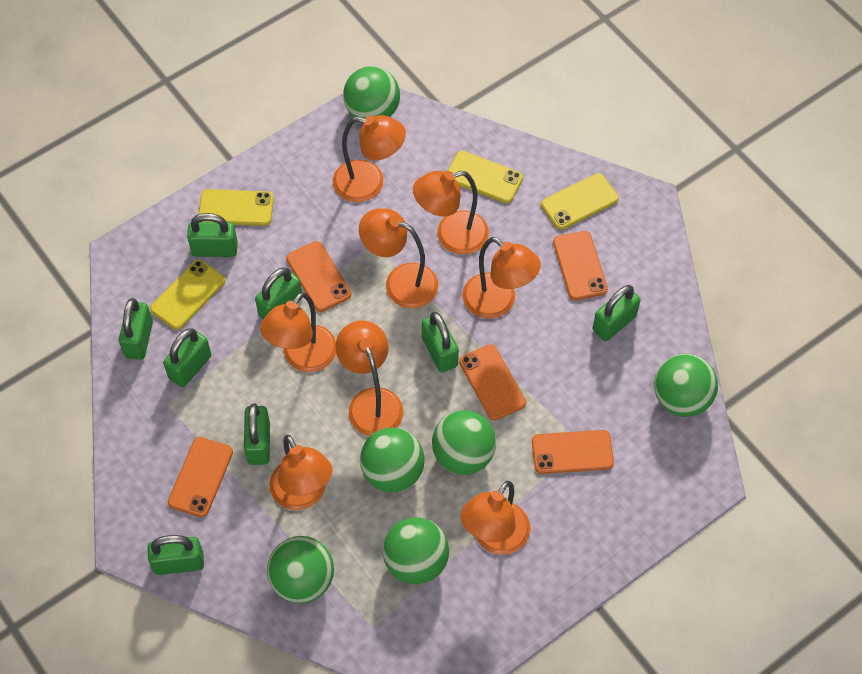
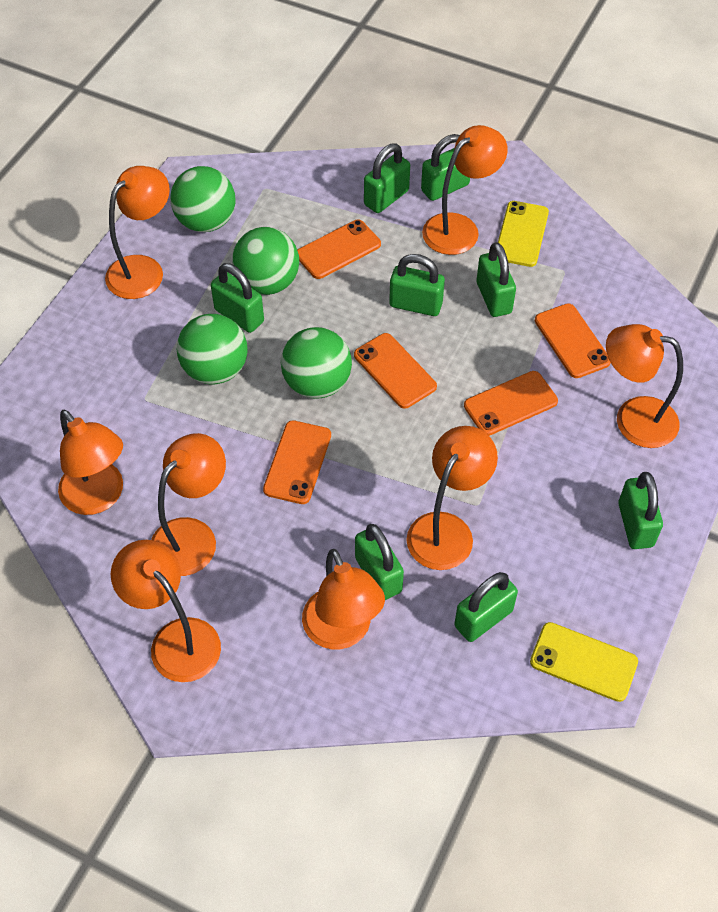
green ball: [267,536,334,604] [343,66,400,119] [360,428,425,492] [383,517,449,584] [432,410,496,475] [654,354,718,417] = 6 -> [170,166,236,232] [177,314,248,384] [232,227,299,295] [281,327,352,399] = 4
yellow phone: [150,260,225,330] [198,189,274,226] [448,151,523,203] [541,173,619,230] = 4 -> [498,201,549,267] [530,622,638,702] = 2

